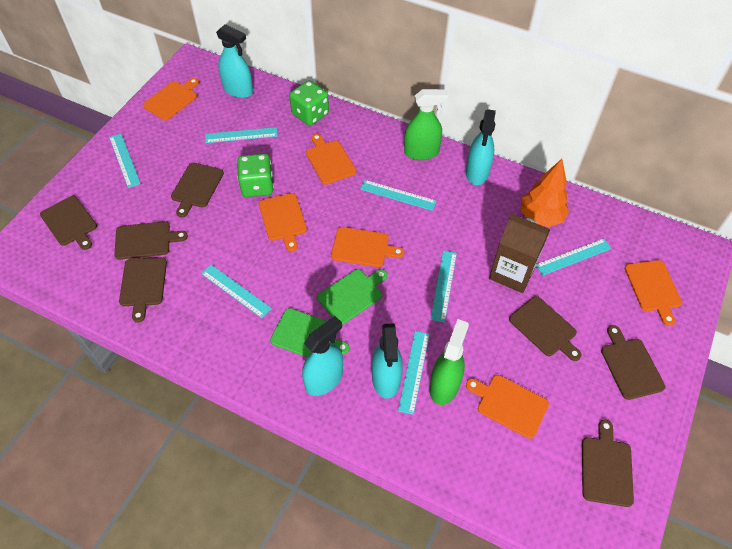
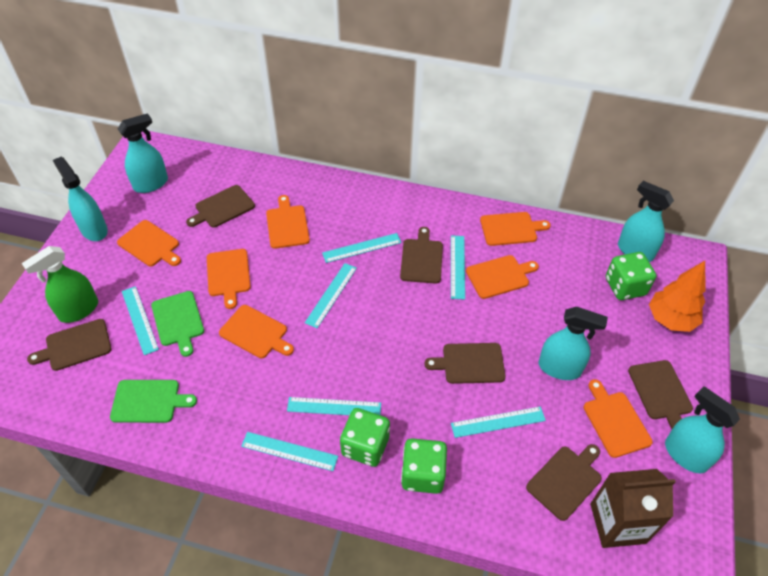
brown cutting board: [40,196,97,250] [114,221,188,260] [119,257,167,323] [171,163,224,218] [509,296,582,361] [582,420,634,507] [601,325,666,400] = 7 -> [27,319,112,371] [186,185,255,228] [400,227,443,284] [424,343,506,384] [526,444,602,521] [628,360,693,429] = 6
green dice: [237,154,274,197] [289,80,329,126] = 2 -> [340,408,390,467] [401,438,447,494] [606,252,656,300] = 3
green spray bottle: [404,89,449,160] [429,319,469,405] = 2 -> [22,246,98,323] = 1
orange cutting board: [143,78,199,120] [259,193,307,251] [306,134,356,185] [331,227,404,267] [466,375,549,439] [625,260,682,326] = 6 -> [117,220,181,266] [207,249,251,309] [219,305,294,358] [266,195,310,249] [466,255,539,299] [480,212,551,246] [584,379,653,458] = 7
turquoise spray bottle: [216,24,253,98] [302,316,343,396] [372,323,403,399] [466,109,496,185] = 4 -> [53,157,108,241] [118,113,168,193] [539,307,608,380] [618,181,674,262] [665,386,740,473] = 5

